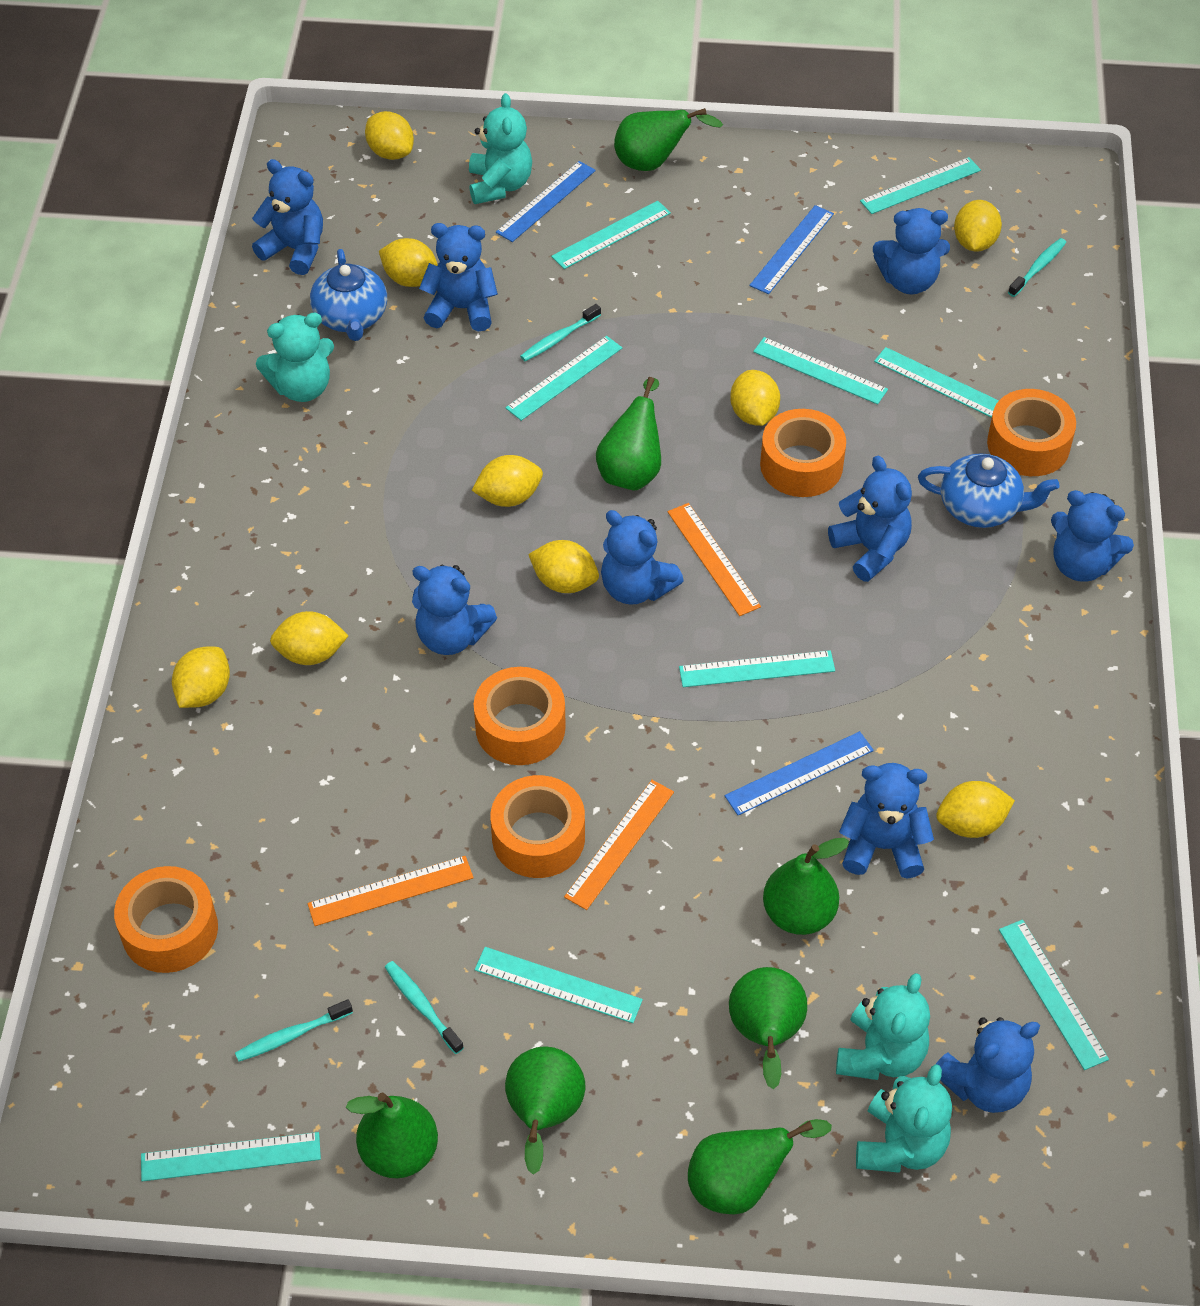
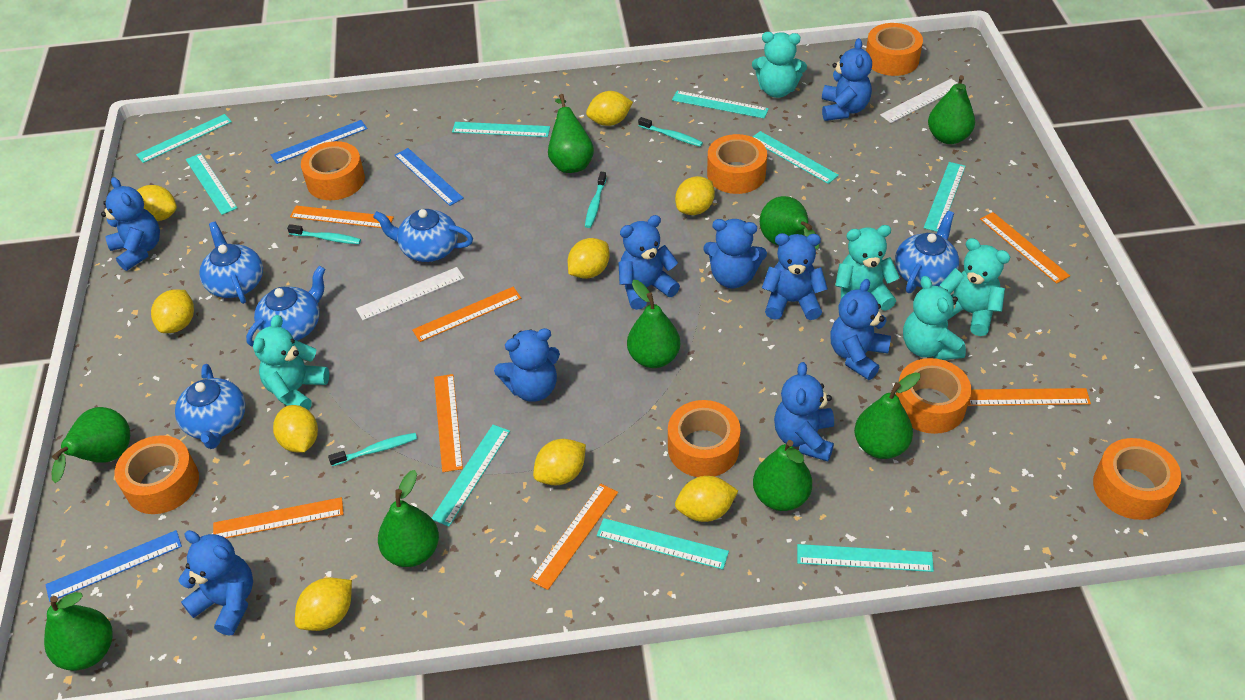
blue teapot: [310,249,387,341] [918,453,1059,528] = 2 -> [175,364,245,449] [199,222,263,304] [246,266,326,346] [373,209,473,262] [895,211,959,293] = 5
green pear: [346,1092,438,1178] [505,1046,585,1175] [596,377,661,490] [614,108,723,171] [688,1119,832,1214] [729,967,807,1089] [763,838,849,935] = 7 -> [44,592,113,671] [51,407,130,483] [378,470,439,567] [548,94,594,173] [627,280,680,368] [753,440,812,511] [760,196,819,249] [854,372,920,459] [928,75,975,144] = 9
orange ruler: [307,856,474,926] [564,780,674,910] [668,503,761,616] = 3 -> [213,497,344,538] [290,205,394,228] [412,287,521,342] [434,374,463,472] [530,484,618,590] [968,388,1091,406] [980,212,1070,284] = 7
orange tape: [114,866,218,973] [474,667,566,765] [490,775,585,878] [760,409,846,497] [987,389,1076,476] = 5 -> [115,435,199,514] [301,141,365,200] [668,400,741,477] [707,134,767,194] [866,23,923,76] [896,358,971,434] [1093,438,1181,520] = 7
turquoise teddy bear: [256,312,334,402] [469,93,532,204] [836,973,930,1080] [856,1064,952,1173] = 4 -> [253,315,329,410] [752,32,807,98] [835,225,900,311] [903,276,966,360] [940,238,1010,336] = 5
white ruler: none = 0 -> [356,267,464,320] [880,79,957,123] = 2

